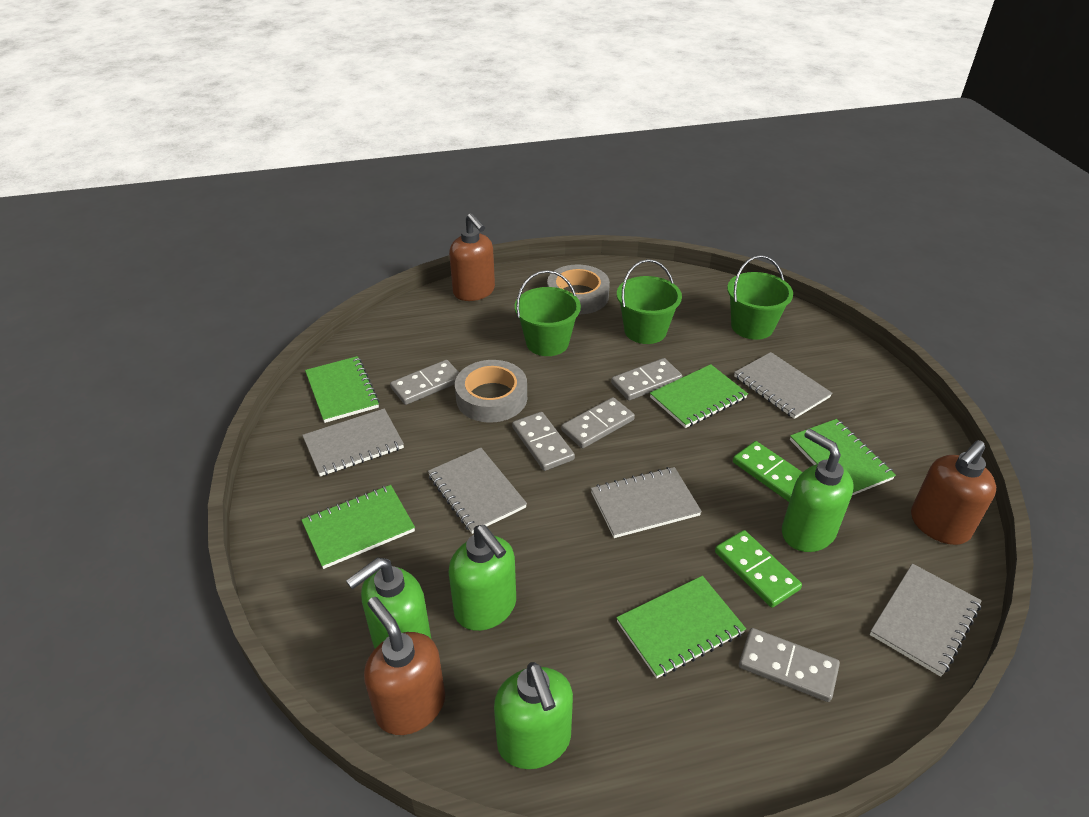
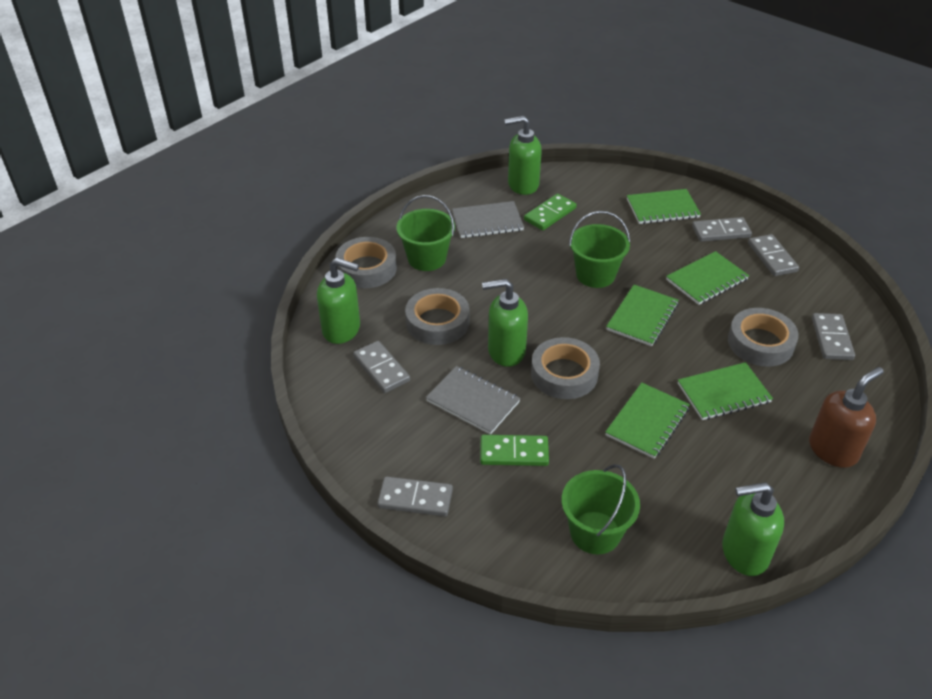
brown soap dispenser: [364,597,445,735] [449,213,495,301] [911,440,996,545] = 3 -> [809,367,884,468] = 1
grey notebook: [302,408,404,477] [428,448,527,534] [591,467,702,538] [734,352,832,419] [870,563,982,677] = 5 -> [426,366,520,435] [452,201,524,238] = 2
grey tape: [455,360,527,423] [547,265,610,314] = 2 -> [335,237,397,288] [405,288,469,345] [531,337,600,399] [728,308,799,367] = 4

